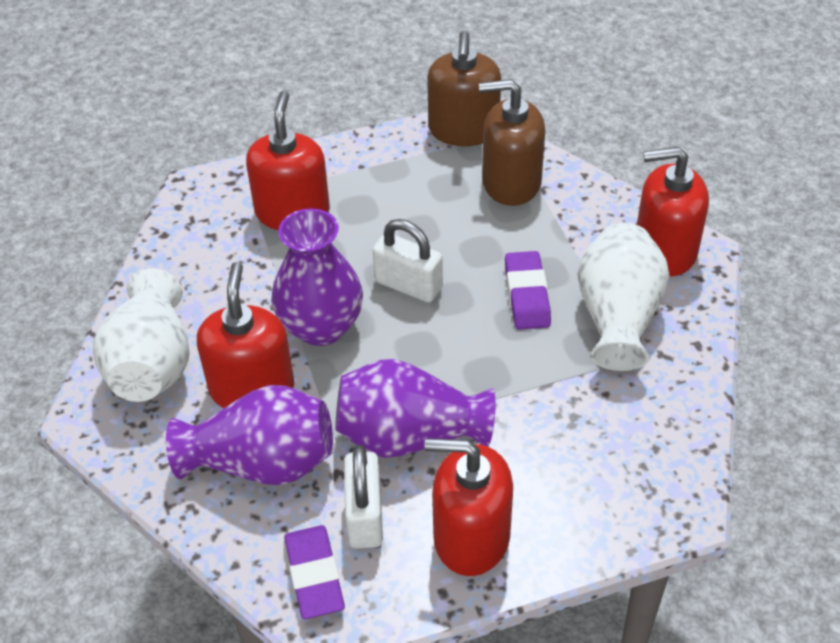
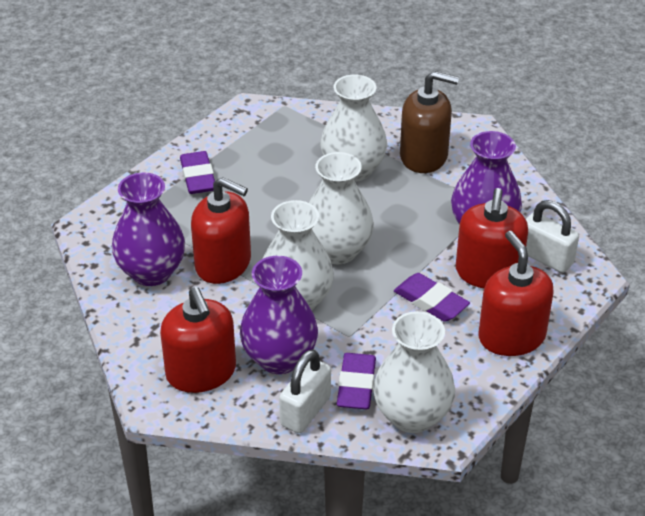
brown soap dispenser: [427,31,501,146] [479,79,545,206] = 2 -> [400,71,459,173] = 1
purple eraser: [284,525,345,619] [505,251,551,330] = 2 -> [180,151,215,194] [337,353,376,409] [394,273,470,322] = 3
white vase: [93,269,189,402] [578,223,670,371] = 2 -> [263,200,334,310] [309,152,374,264] [320,75,387,182] [373,311,455,433] = 4

